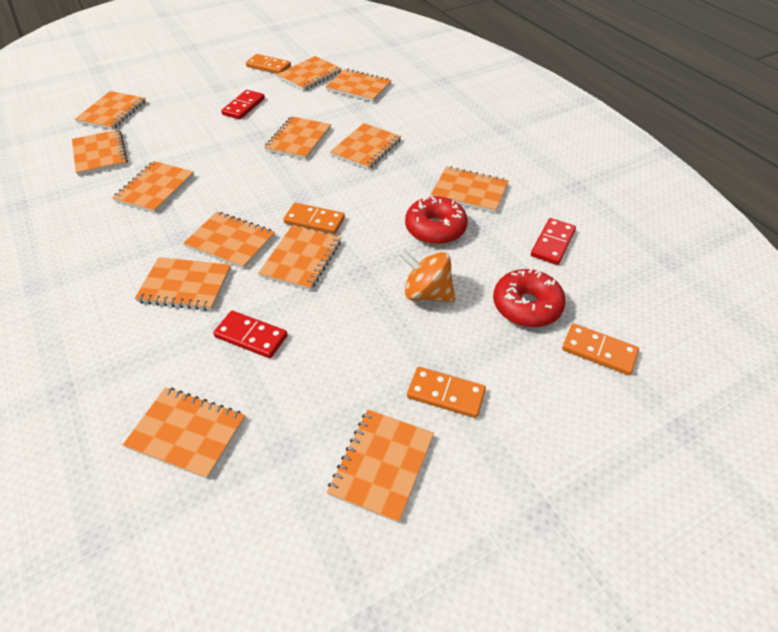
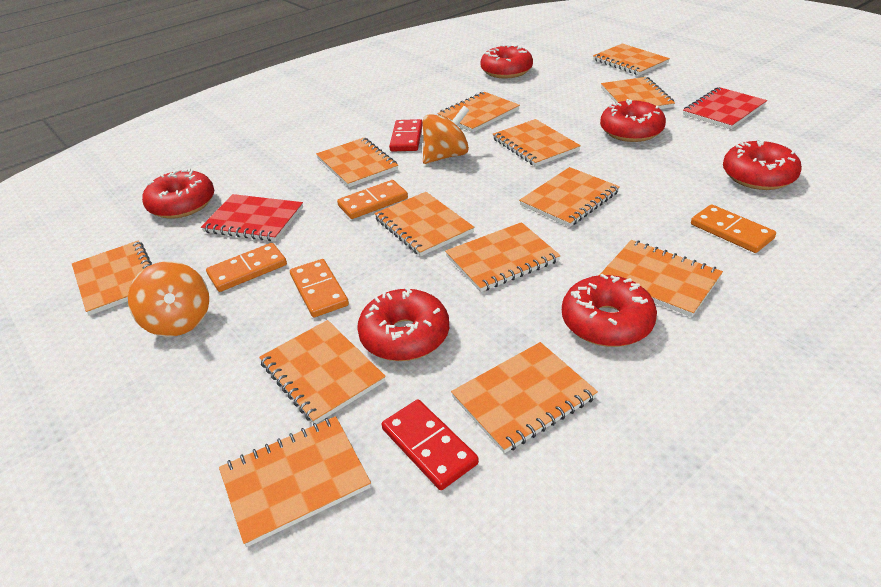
orange spinning top: [399,249,455,302] = 1 -> [128,261,209,337] [423,106,469,164] = 2
red domino: [213,311,288,358] [221,90,265,119] [531,218,576,265] = 3 -> [382,400,479,490] [389,119,423,151] = 2
red donut: [405,196,468,245] [493,268,566,327] = 2 -> [142,168,214,219] [357,288,449,361] [480,45,533,78] [562,274,657,347] [600,99,666,142] [723,139,802,190] = 6
red notebook: none = 0 -> [201,194,303,241] [683,87,767,129] = 2

